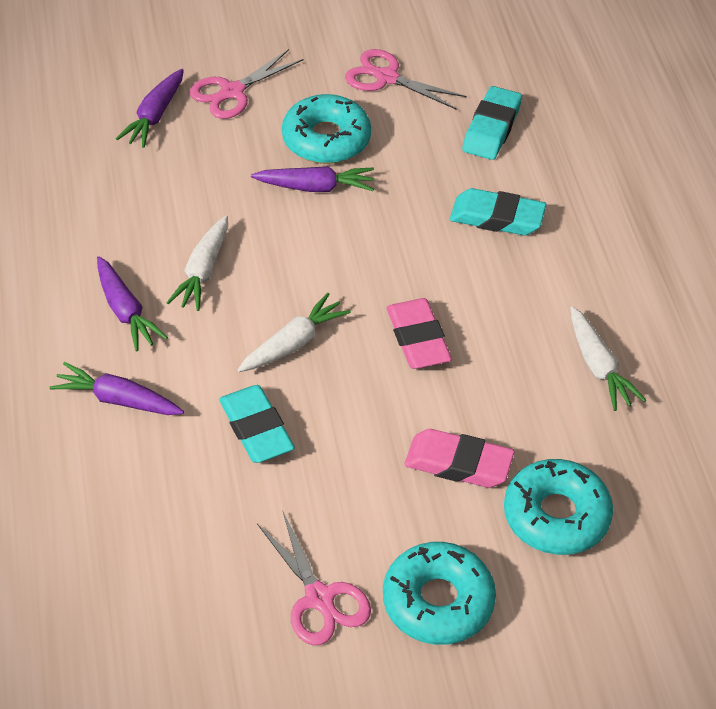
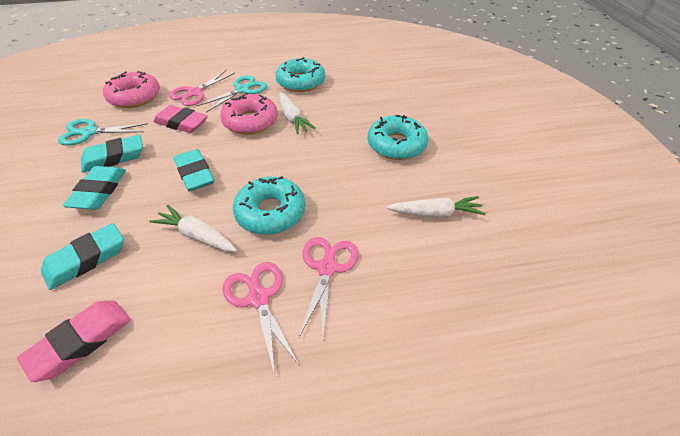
pink donut: none = 0 -> [103,71,160,108] [220,93,278,135] = 2
purple carrot: [49,362,184,415] [97,256,168,352] [116,69,184,148] [251,166,374,192] = 4 -> none = 0
turquoise eraser: [219,385,295,463] [450,188,546,235] [462,86,522,160] = 3 -> [41,223,124,290] [63,166,126,210] [81,135,143,172] [173,149,214,192] = 4
turquoise scissors: none = 0 -> [58,119,148,145] [197,75,267,112] = 2

